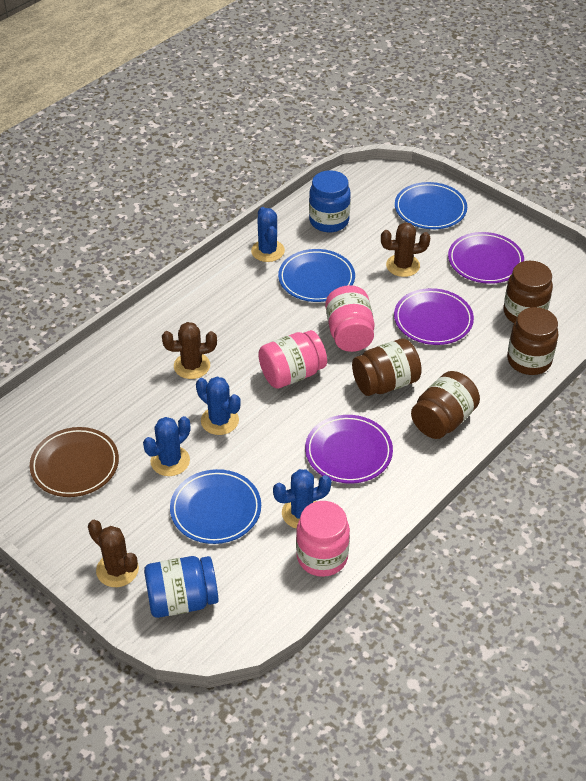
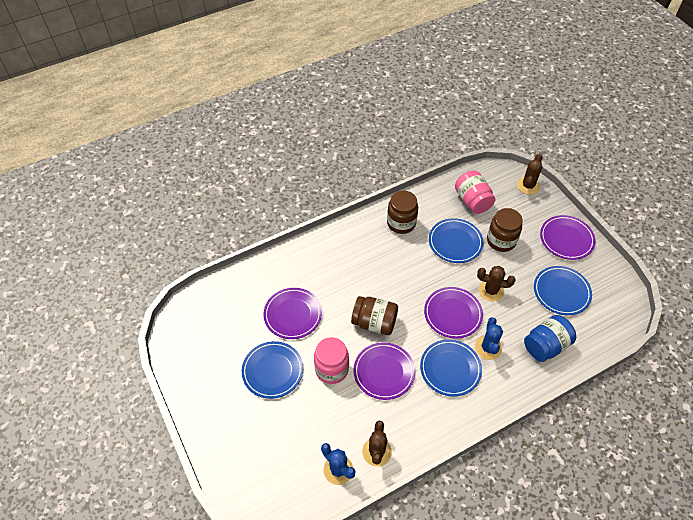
blue cactus: [143,416,190,476] [196,377,241,435] [251,207,285,262] [273,469,331,529] = 4 -> [321,443,355,485] [475,317,503,360] = 2
blue jar: [144,556,219,618] [309,170,351,232] = 2 -> [524,315,576,362] = 1
blue plate: [170,469,261,544] [278,249,355,302] [395,182,467,229] = 3 -> [242,341,303,399] [420,339,482,397] [429,218,483,263] [534,266,592,315] = 4
brown jar: [352,338,422,396] [411,371,480,439] [504,261,553,323] [507,307,558,375] = 4 -> [351,296,398,335] [387,190,418,234] [487,208,523,252] = 3
brown plate: [30,427,119,497] = 1 -> none = 0
pink jar: [258,330,327,389] [296,501,350,577] [325,285,375,352] = 3 -> [314,337,349,384] [455,170,495,214] = 2
purple plate: [305,415,393,484] [394,288,474,345] [448,232,524,284] = 3 -> [263,288,322,339] [354,342,415,400] [424,287,483,339] [540,215,596,260] = 4

